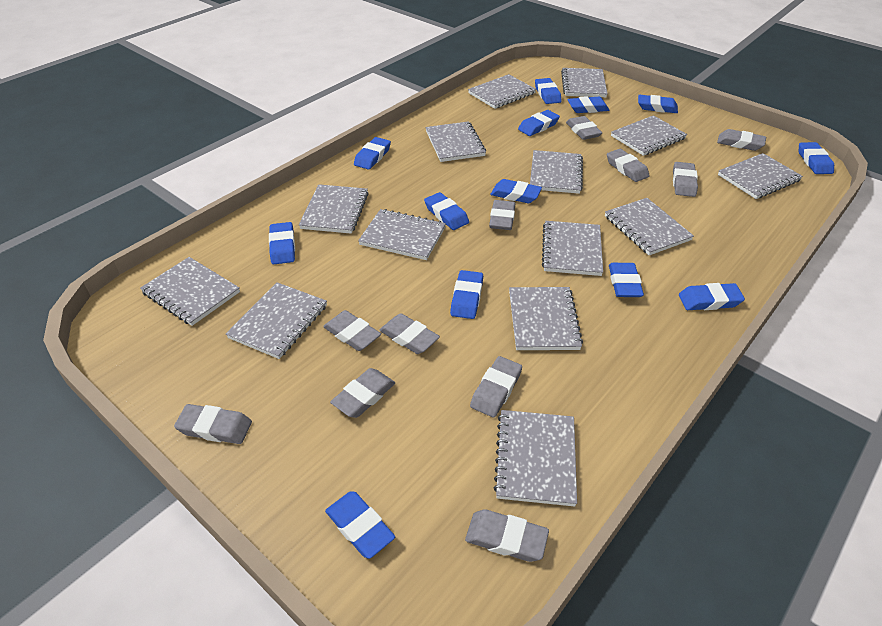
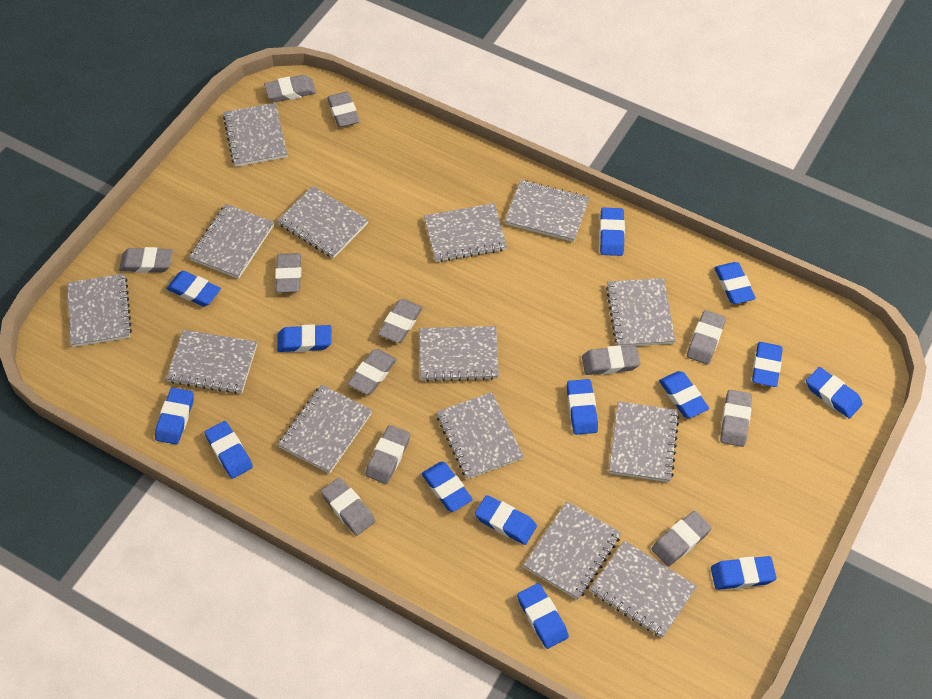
blue eraser: [269,222,295,264] [325,491,395,559] [354,137,391,170] [424,192,469,230] [450,270,483,319] [491,179,542,203] [518,110,560,136] [535,78,562,104] [567,96,609,113] [609,263,644,297] [638,95,678,113] [679,283,745,310] [799,142,834,174] = 13 -> [155,388,194,444] [167,271,221,307] [204,421,253,479] [277,324,331,352] [421,461,473,512] [475,495,537,545] [517,583,569,649] [567,379,598,435] [600,207,625,256] [659,371,709,418] [711,556,777,590] [714,262,756,304] [752,342,783,387] [806,367,863,419] = 14
grey eraser: [174,404,252,444] [323,310,381,351] [330,368,395,418] [379,313,440,354] [465,509,549,562] [470,356,522,418] [489,200,515,230] [566,116,602,140] [607,149,650,182] [673,162,698,197] [717,129,766,151] = 11 -> [119,247,173,273] [264,75,316,102] [275,253,301,293] [321,477,375,536] [327,92,360,128] [348,349,397,395] [365,425,410,484] [378,299,423,343] [582,345,640,375] [652,511,712,566] [687,310,726,364] [720,390,752,447] = 12

